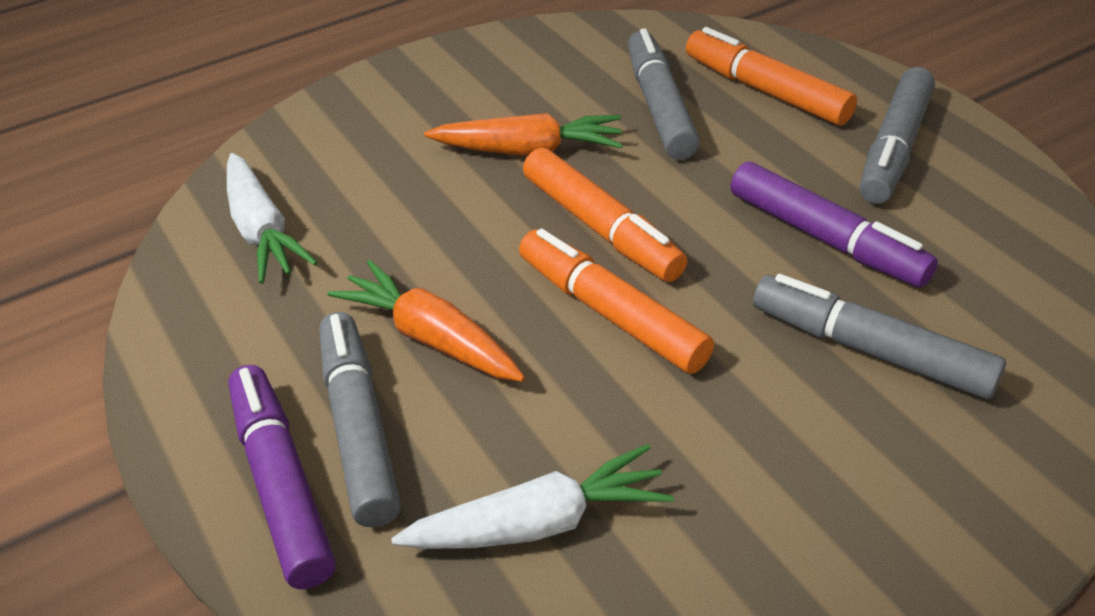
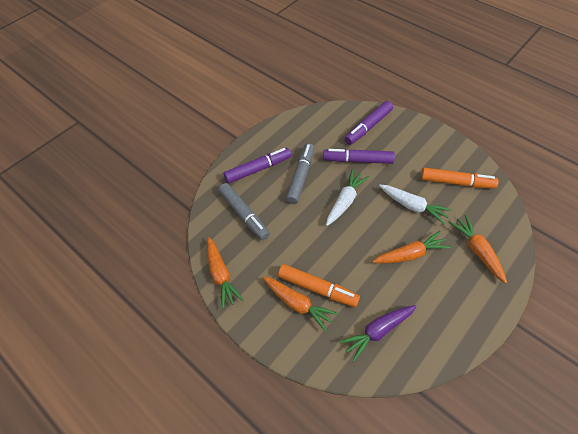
grey marker: [319,312,401,527] [628,28,700,160] [753,274,1006,400] [860,67,935,204] = 4 -> [218,183,270,240] [286,143,314,204] = 2
orange carrot: [327,260,525,382] [424,113,623,155] = 2 -> [207,237,244,309] [263,276,338,332] [373,231,451,264] [449,215,507,283] = 4
orange marker: [519,228,714,374] [523,148,687,282] [686,27,857,126] = 3 -> [278,264,360,307] [421,168,499,189] = 2
purple carrot: none = 0 -> [339,305,417,362] = 1
purple marker: [228,365,335,589] [730,162,938,288] = 2 -> [224,148,291,184] [323,149,395,164] [345,101,393,145] = 3

